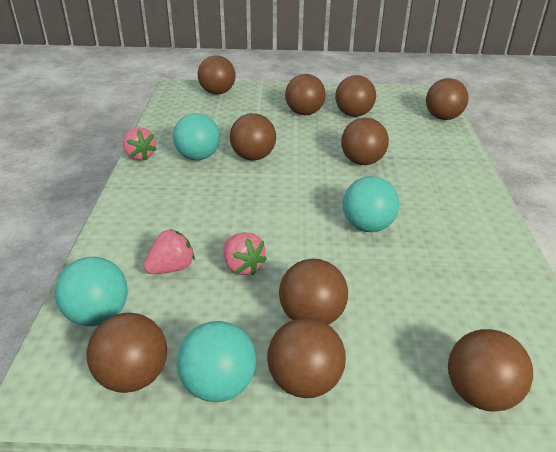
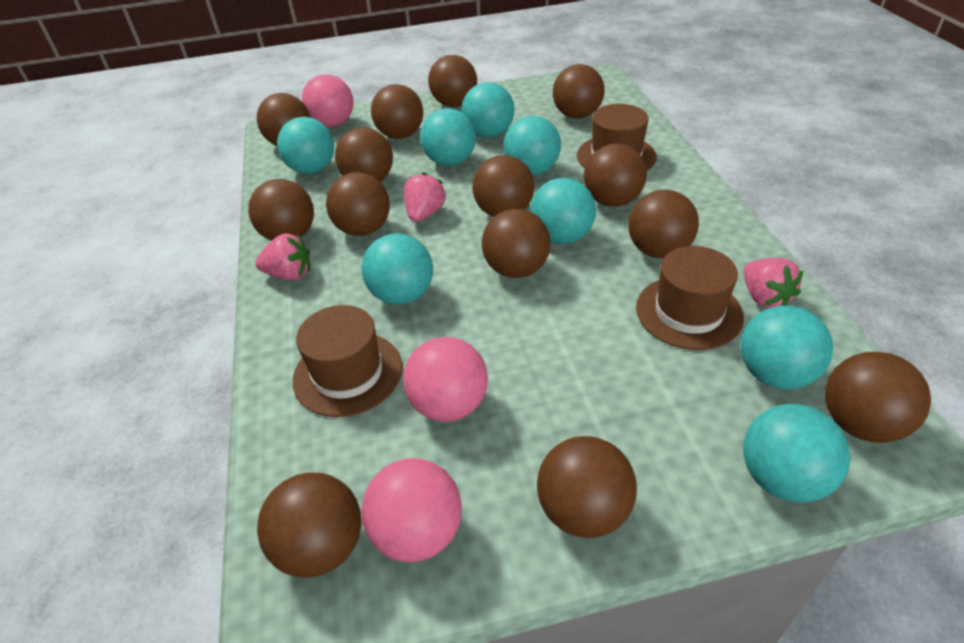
brown ball: [86,313,167,393] [198,55,236,94] [230,113,276,160] [267,318,346,398] [279,259,348,325] [285,74,326,115] [335,75,376,117] [341,118,389,165] [426,78,468,120] [448,329,533,412] = 10 -> [248,179,314,241] [257,93,310,146] [257,473,361,578] [326,172,390,236] [335,127,393,182] [371,84,423,139] [428,55,477,107] [472,155,534,217] [482,209,551,278] [537,436,637,538] [553,64,605,119] [584,144,647,207] [628,190,699,258] [825,352,931,443] = 14
brown hat: none = 0 -> [293,305,402,417] [577,104,657,171] [636,246,744,350] = 3
pink ball: none = 0 -> [302,74,353,127] [361,459,462,562] [403,337,488,422] = 3
turquoise ball: [55,257,128,326] [173,113,220,160] [177,321,256,402] [343,176,400,232] = 4 -> [277,117,334,174] [362,234,433,305] [420,108,476,166] [462,82,514,138] [504,116,561,175] [530,178,596,244] [741,306,833,389] [743,404,850,503] = 8

